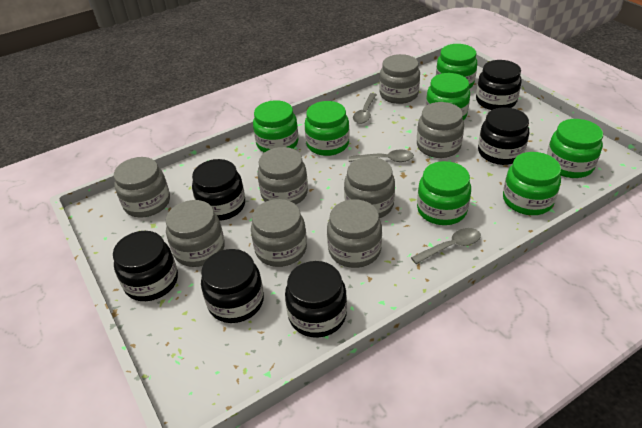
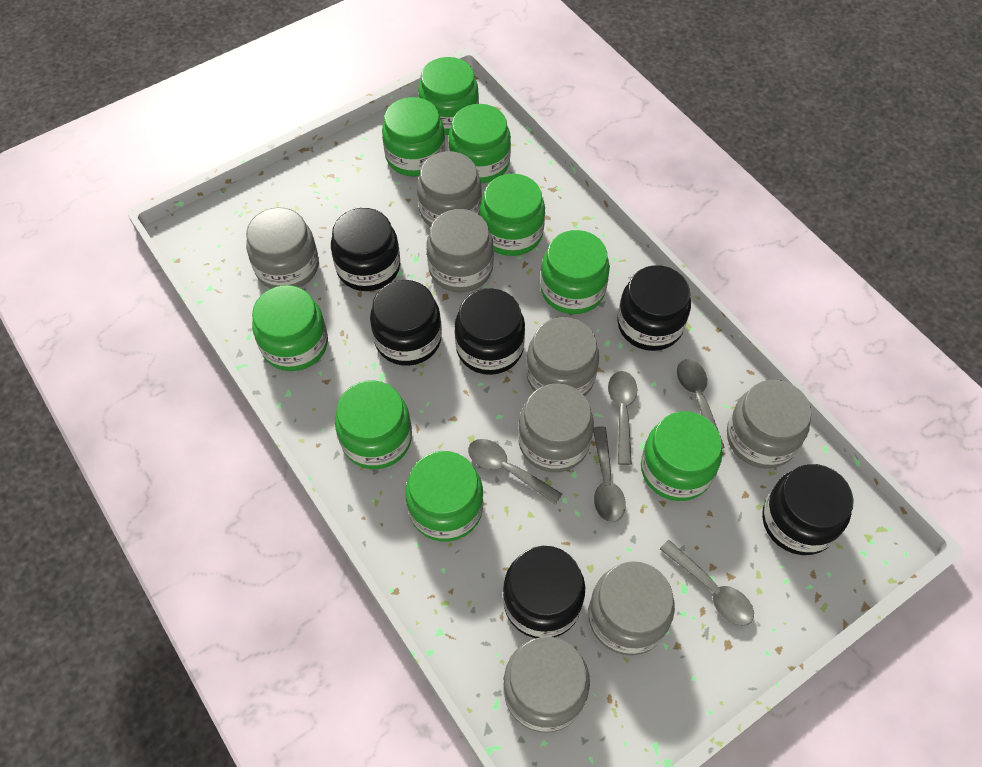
green jar: [253,100,298,153] [305,101,350,156] [417,161,471,225] [426,73,470,120] [436,44,477,89] [503,152,561,215] [547,119,603,178] = 7 -> [252,285,328,371] [335,380,412,469] [382,97,445,177] [405,451,483,542] [418,57,479,135] [448,104,511,183] [480,174,545,256] [540,230,610,314] [641,411,722,501] = 9
grey spoon: [348,150,414,162] [353,93,377,124] [411,228,481,264] = 3 -> [468,439,562,505] [593,426,626,523] [608,371,637,465] [660,540,754,626] [677,359,725,449] = 5

